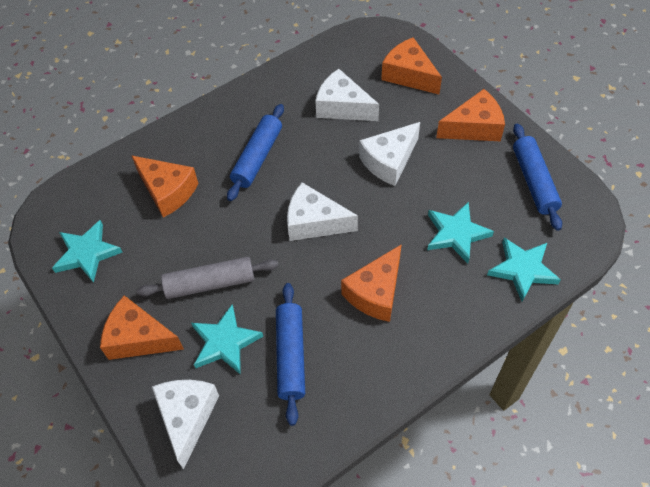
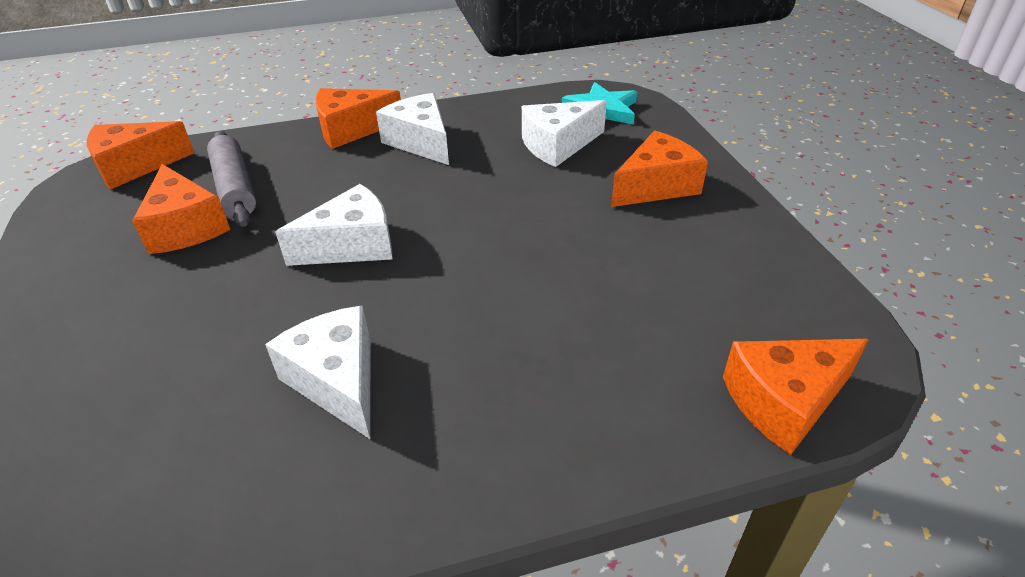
blue rolling pin: [227,104,284,201] [276,283,305,426] [513,123,562,231] = 3 -> none = 0
turquoise star: [52,220,123,283] [191,304,263,375] [427,202,494,264] [487,237,561,301] = 4 -> [562,82,637,125] = 1

